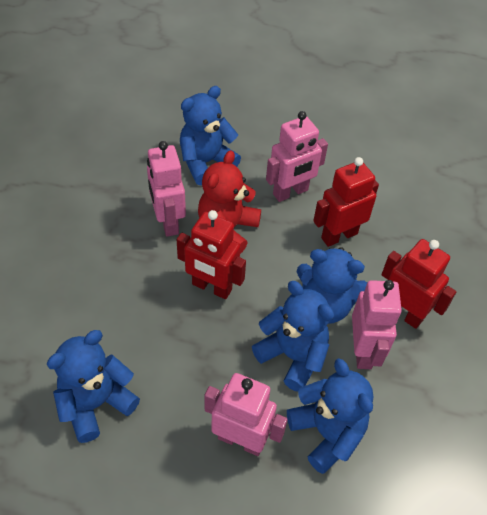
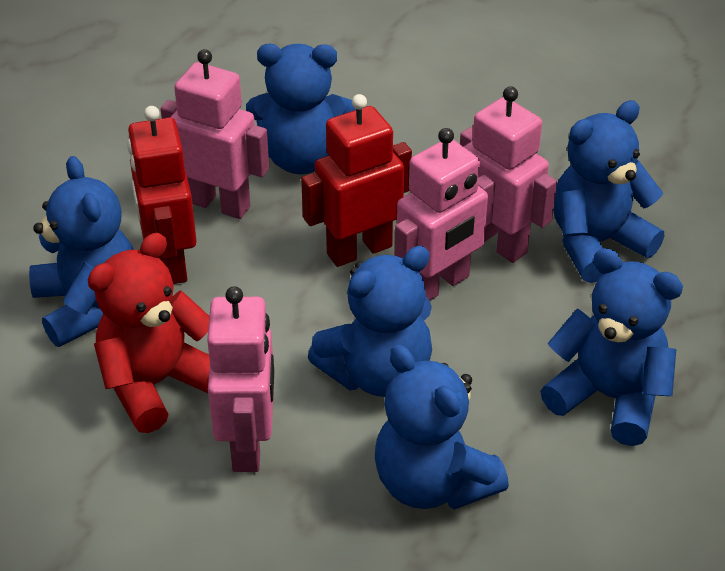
blue teddy bear: [47,330,140,443] [180,86,241,185] [252,281,334,392] [287,358,373,474] [296,247,367,324] = 5 -> [29,156,134,347] [246,44,357,174] [308,246,432,397] [375,345,509,509] [540,248,683,446] [553,100,664,283] = 6
red robot: [177,210,246,299] [313,157,379,247] [381,239,456,329] = 3 -> [127,106,197,284] [301,94,412,267] = 2

